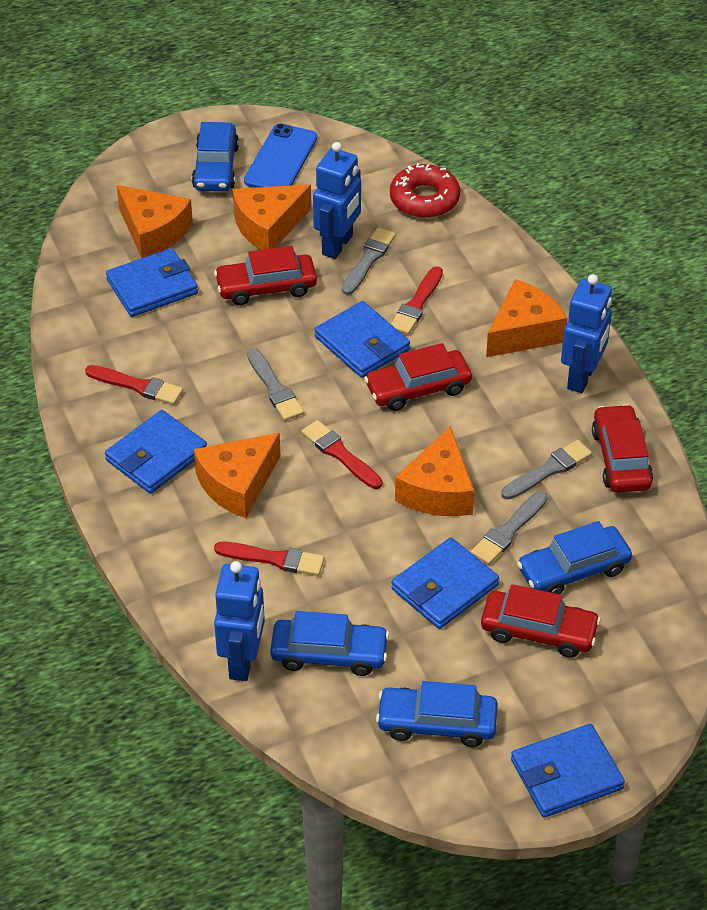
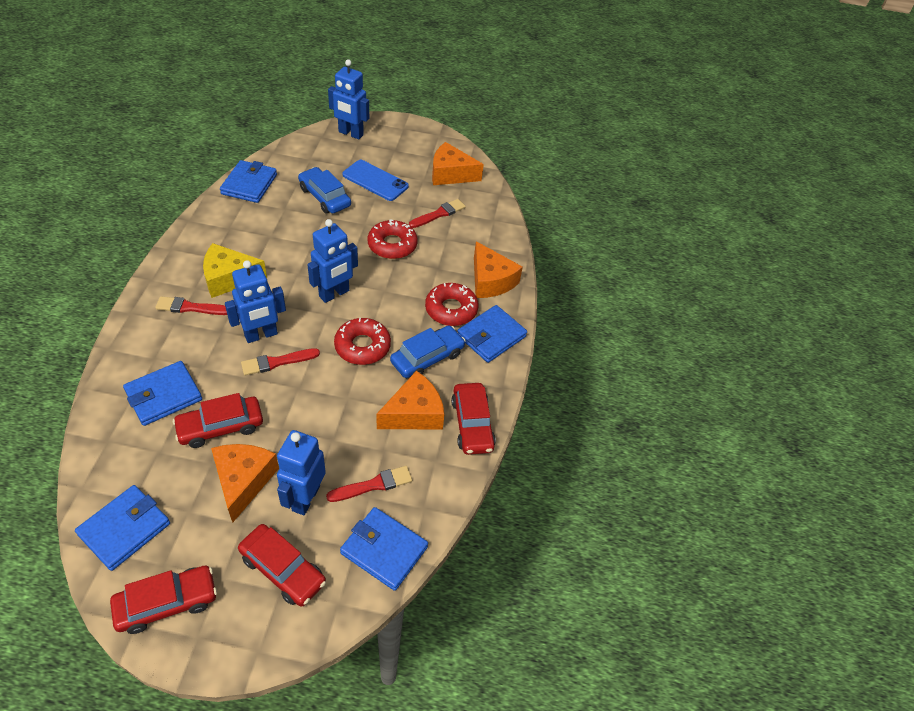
blue car: [192,122,239,191] [270,611,389,676] [376,681,498,747] [517,521,632,594] = 4 -> [298,167,351,214] [390,325,466,378] = 2
blue robot: [214,561,265,681] [313,142,361,259] [561,274,612,393] = 3 -> [225,260,286,343] [277,430,326,515] [307,219,358,303] [328,59,369,139] = 4
grey brush: [247,348,304,421] [342,227,396,295] [471,491,547,565] [501,440,592,500] = 4 -> none = 0
orange cheese: [117,185,193,258] [194,432,281,518] [233,184,311,250] [395,426,475,516] [486,279,568,357] = 5 -> [211,444,279,523] [377,371,444,429] [432,142,484,185] [474,241,523,298] = 4
red donut: [390,163,460,218] = 1 -> [334,318,391,365] [368,219,418,259] [425,283,479,326] = 3
yellow cheese: none = 0 -> [203,243,267,298] = 1

